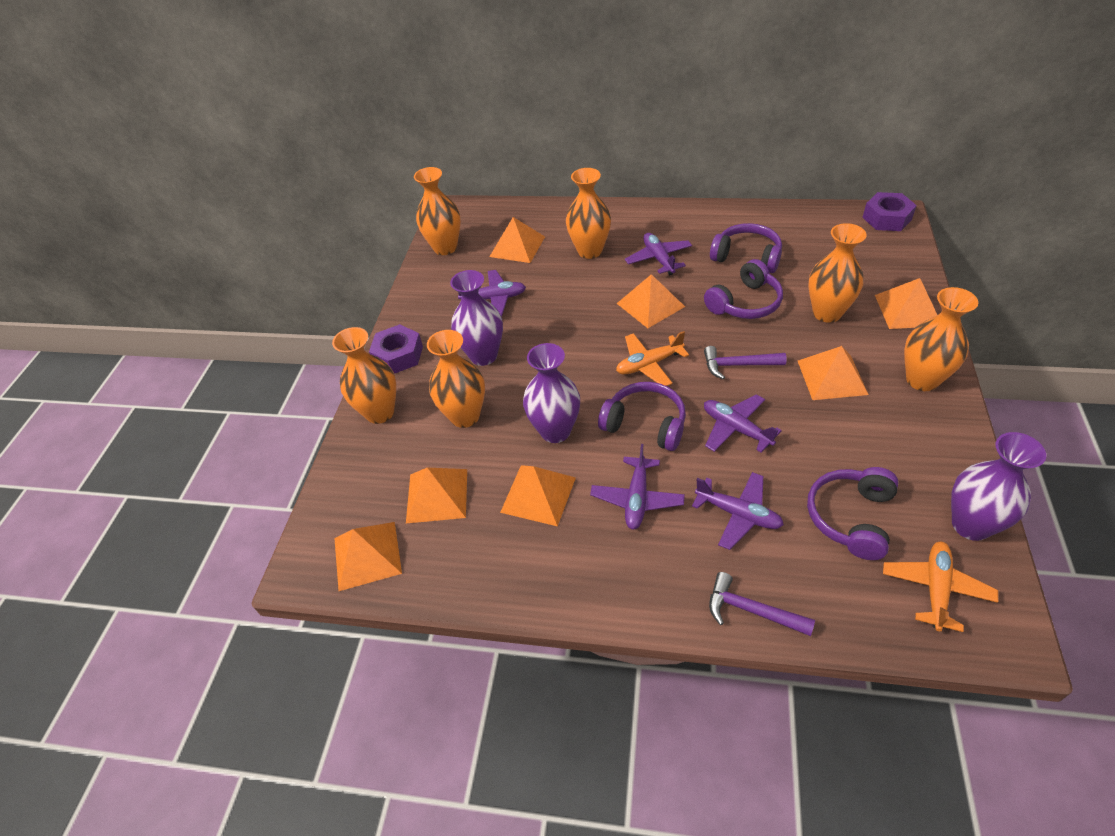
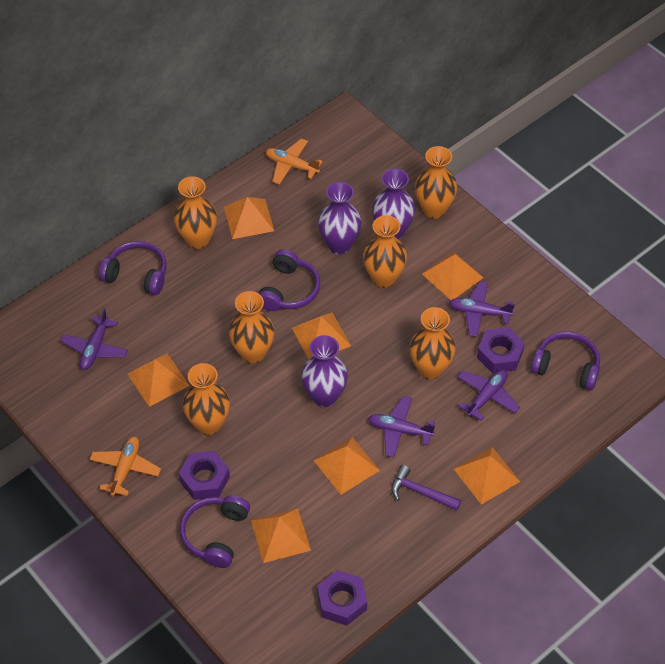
purple hammer: [704,346,787,379] [709,572,815,636] = 2 -> [391,465,461,511] = 1
purple nut: [369,324,423,374] [862,192,917,231] = 2 -> [179,451,230,500] [317,570,367,626] [477,327,525,373] = 3
purple plane: [458,270,526,316] [590,444,685,530] [625,233,692,275] [692,472,784,550] [704,394,782,453] = 5 -> [60,308,128,370] [368,396,435,457] [449,281,515,337] [457,369,520,421] = 4

